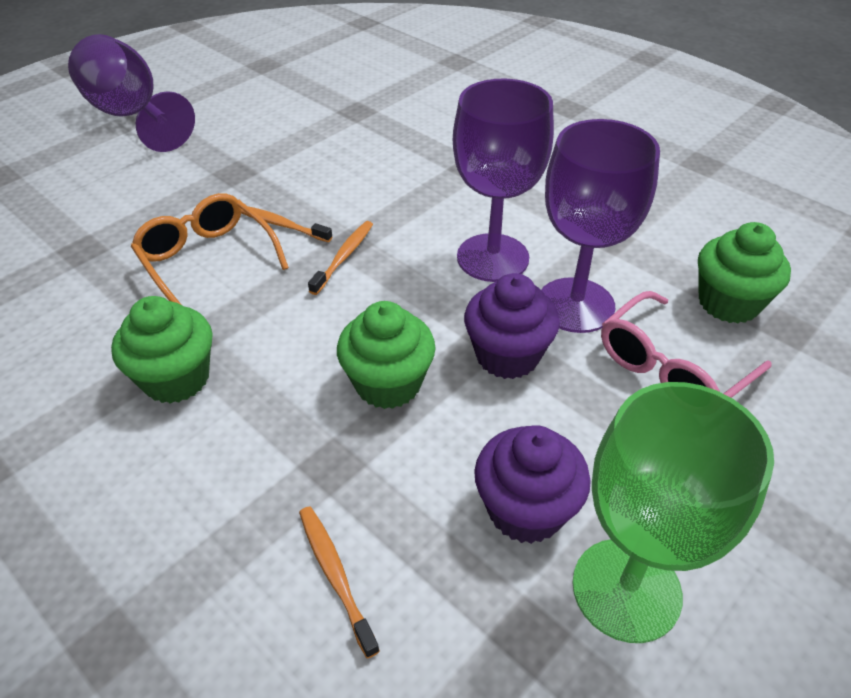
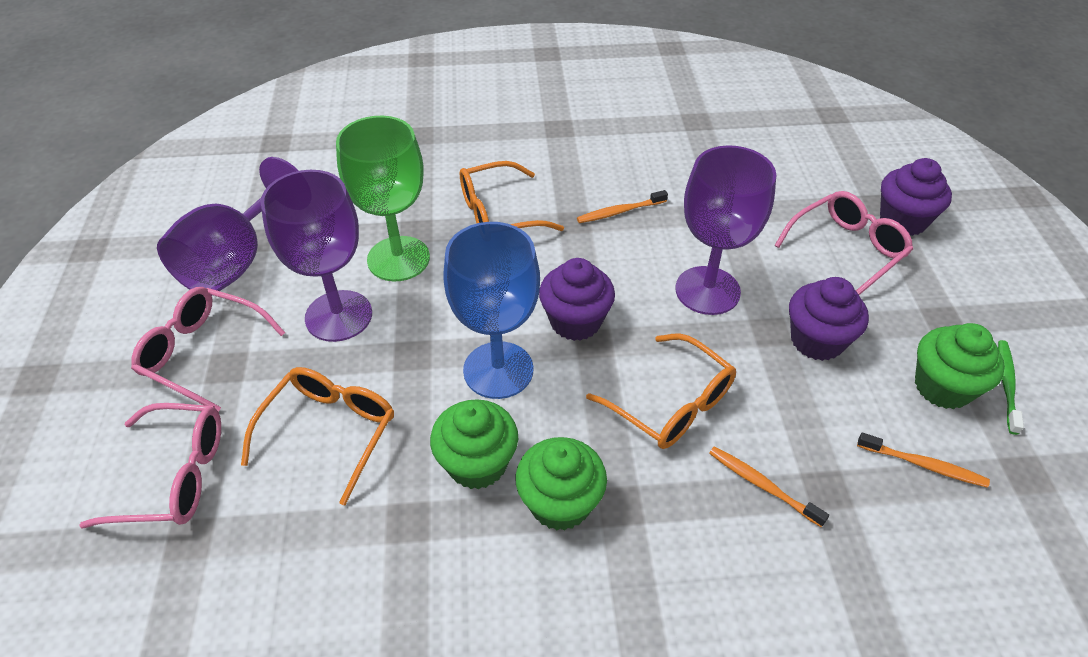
blue goblet: none = 0 -> [443,222,540,399] = 1
green toothbrush: none = 0 -> [998,340,1024,435] = 1
orange glasses: [131,193,289,304] = 1 -> [241,367,394,505] [460,161,564,231] [586,333,736,449] = 3
pink glasses: [601,291,772,398] = 1 -> [79,403,221,529] [131,287,285,412] [774,191,913,295] = 3
purple cupcake: [464,273,560,379] [474,425,591,544] = 2 -> [539,258,615,341] [789,277,869,361] [880,158,952,236] = 3

